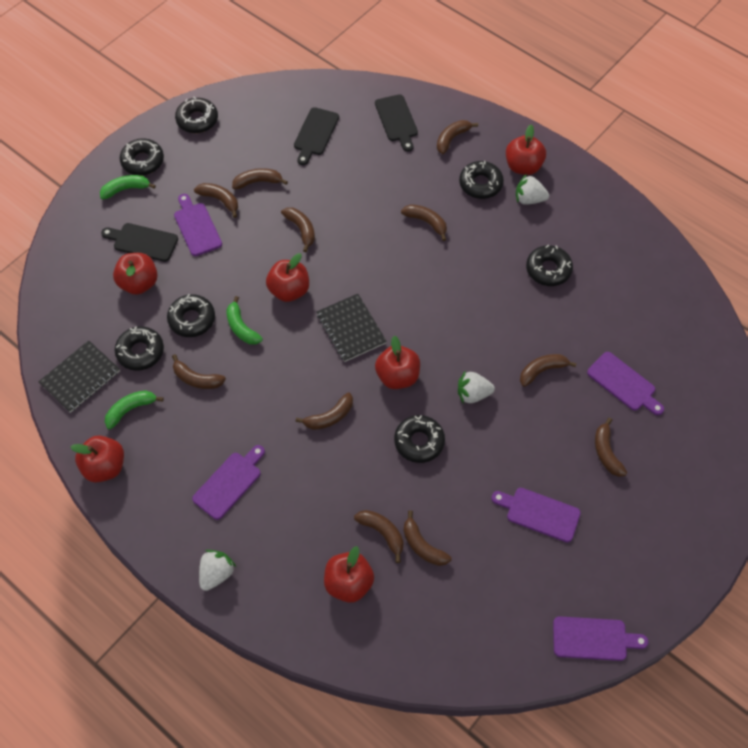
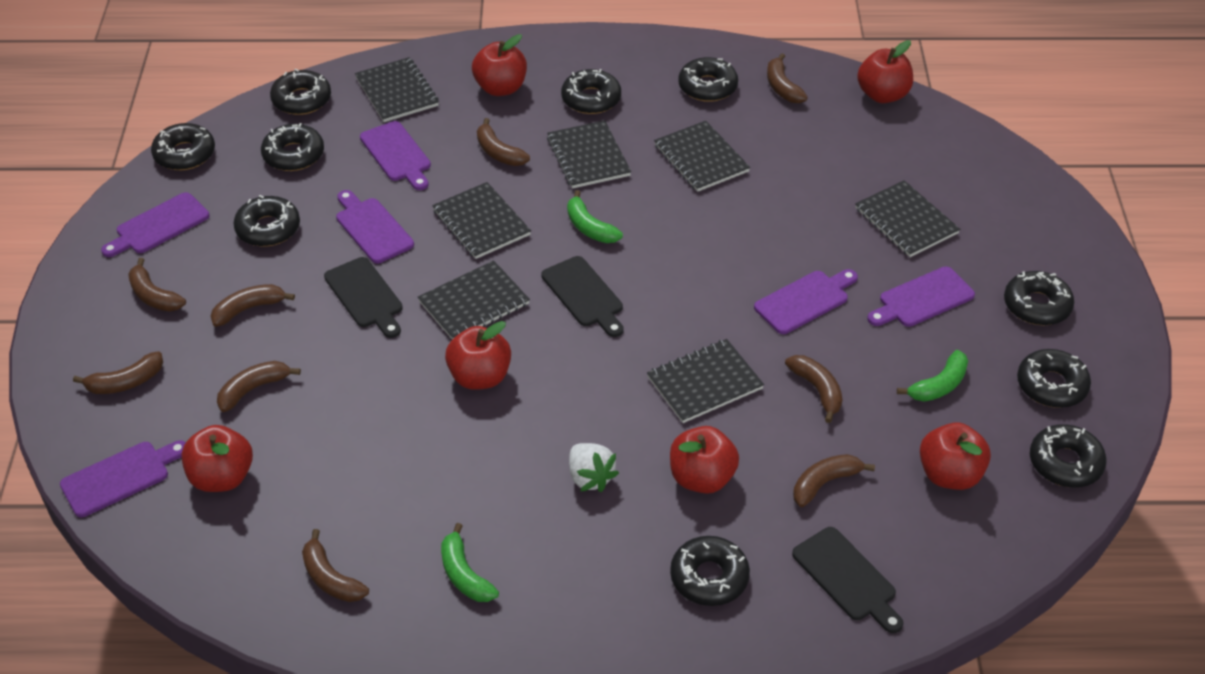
black donut: [115,326,164,371] [119,138,164,175] [167,294,215,337] [175,97,218,133] [394,415,445,463] [459,161,504,199] [526,245,573,286] = 7 -> [151,123,215,170] [233,195,300,246] [261,123,324,171] [270,68,331,115] [561,69,621,114] [670,536,750,606] [678,57,738,102] [1004,271,1074,325] [1017,349,1091,408] [1030,424,1107,487] = 10
black notebook: [38,340,120,413] [316,294,387,362] = 2 -> [355,57,439,122] [418,260,530,339] [432,182,531,259] [547,120,631,189] [647,339,764,423] [654,121,750,192] [855,180,960,257] = 7
brown banana: [172,354,226,389] [194,183,238,218] [232,168,288,189] [281,207,315,252] [296,393,353,430] [354,510,403,563] [401,204,447,241] [404,511,452,566] [437,120,478,154] [520,354,577,387] [595,418,627,477] = 11 -> [73,351,163,394] [128,258,186,312] [211,284,295,327] [217,361,301,412] [302,529,369,602] [477,118,530,166] [767,53,808,103] [785,355,842,423] [793,454,875,507] = 9
purple cutting board: [174,194,222,256] [192,445,265,520] [491,488,581,543] [553,616,648,661] [587,352,664,415] = 5 -> [60,440,186,517] [101,192,210,257] [336,190,414,263] [360,121,431,190] [754,269,858,334] [867,267,975,327] = 6
white strawberry: [199,550,236,591] [458,370,495,403] [516,174,549,205] = 3 -> [569,443,619,492] = 1

